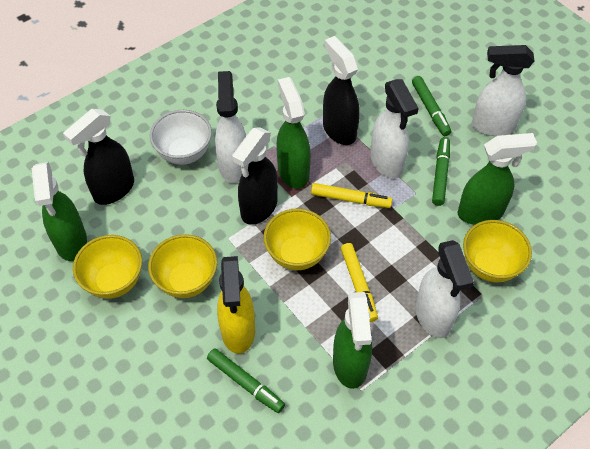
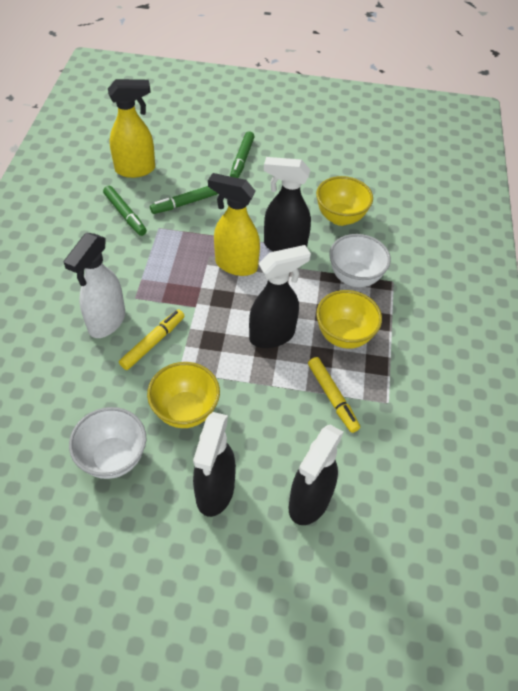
black spray bottle: [63,109,134,205] [232,127,278,225] [323,36,360,145] = 3 -> [193,412,236,517] [249,245,311,348] [264,157,311,252] [289,425,344,525] = 4
green spray bottle: [32,162,87,261] [276,77,311,189] [333,292,372,389] [458,133,537,225] = 4 -> none = 0
white bowl: [150,110,212,165] = 1 -> [69,407,146,479] [329,234,391,287] = 2
white spray bottle: [215,71,246,183] [370,79,419,178] [416,240,474,338] [472,45,535,136] = 4 -> [63,233,125,338] = 1
yellow bowl: [73,235,142,299] [148,234,217,298] [264,208,331,270] [463,220,532,283] = 4 -> [147,362,220,428] [316,176,373,226] [316,290,382,349] = 3
yellow spray bottle: [217,256,255,354] = 1 -> [108,79,155,178] [208,173,260,276] = 2

